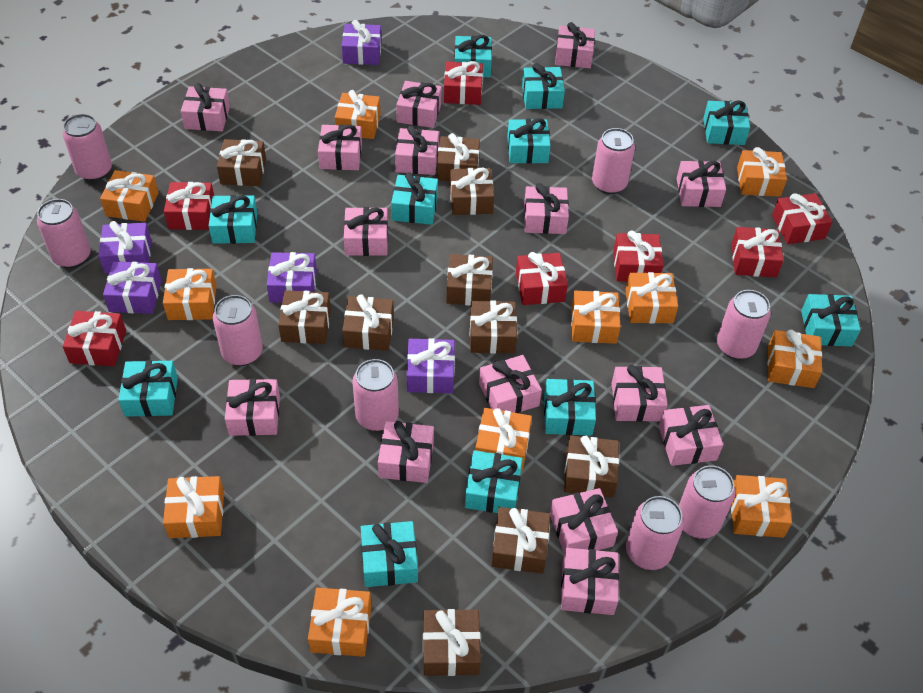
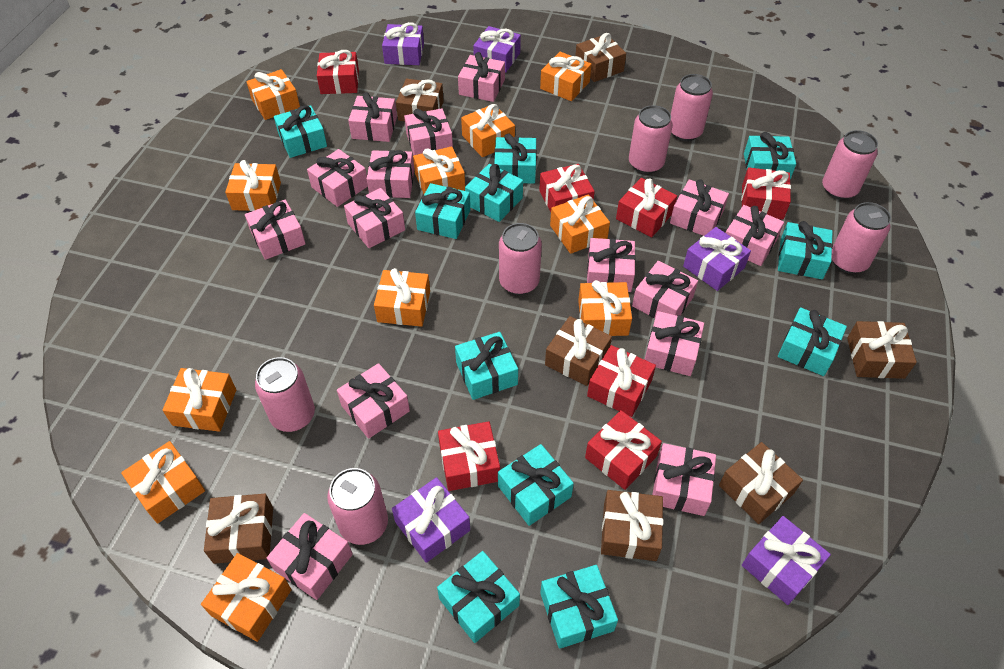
brown gift: [217,139,266,186] [278,290,331,344] [342,294,394,351] [423,609,481,676] [437,133,480,181] [446,254,493,306] [450,167,494,215] [470,301,517,354] [491,507,550,574] [564,435,619,498] = 10 -> [204,494,273,564] [396,79,444,121] [545,316,612,386] [575,33,626,82] [601,490,663,561] [719,442,803,524] [847,321,917,379] = 7
pink can: [37,199,91,268] [62,114,112,181] [213,295,263,366] [352,359,399,431] [592,128,635,194] [626,496,684,570] [679,465,735,539] [717,290,771,359] = 8 -> [255,357,315,432] [327,468,388,545] [499,223,542,295] [629,105,673,174] [671,74,713,141] [822,130,878,200] [832,202,891,274] = 7

